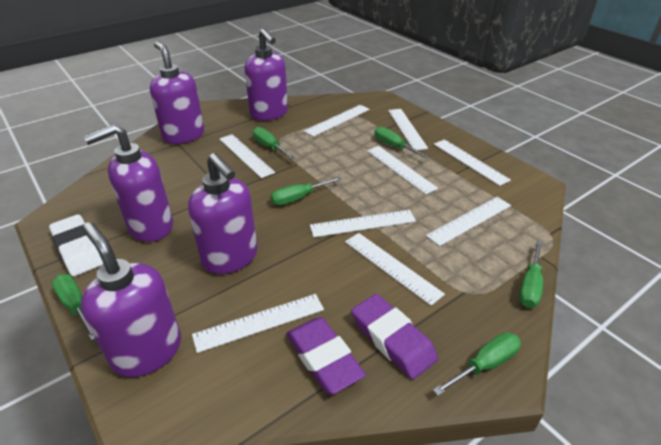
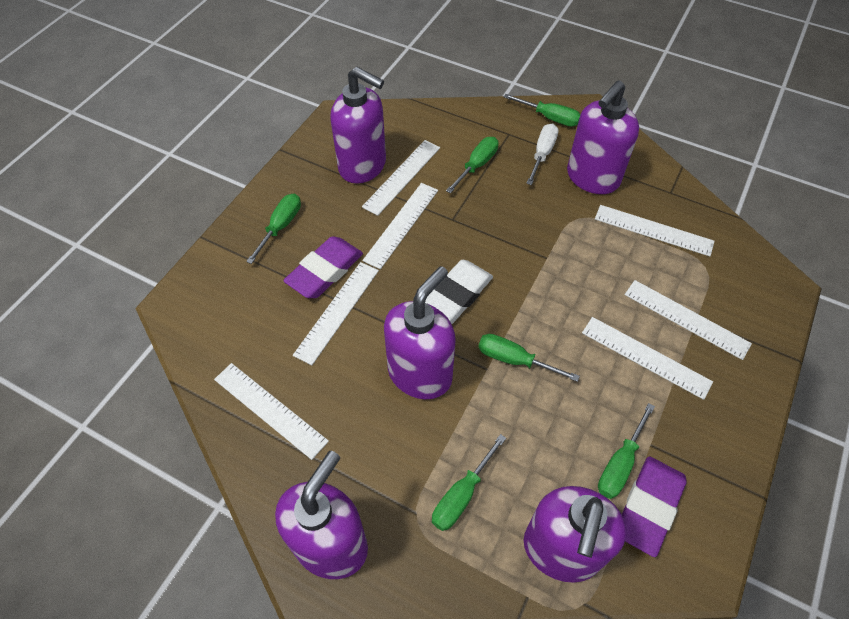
white ruler: [192,294,324,353] [219,134,275,178] [304,105,370,137] [310,210,416,237] [345,233,445,306] [367,146,438,195] [388,109,428,150] [426,197,511,246] [434,139,511,186] = 9 -> [214,363,329,460] [293,262,379,365] [362,140,440,216] [362,183,438,269] [582,317,713,400] [595,205,714,256] [625,280,752,360] = 7
white screwdriver: none = 0 -> [526,123,559,185] = 1

